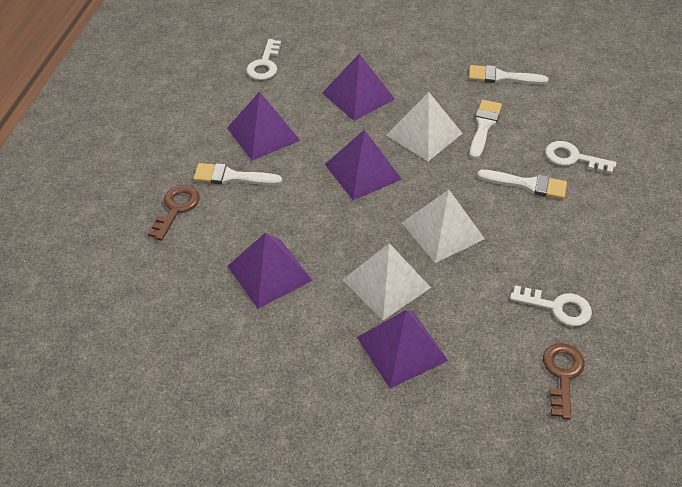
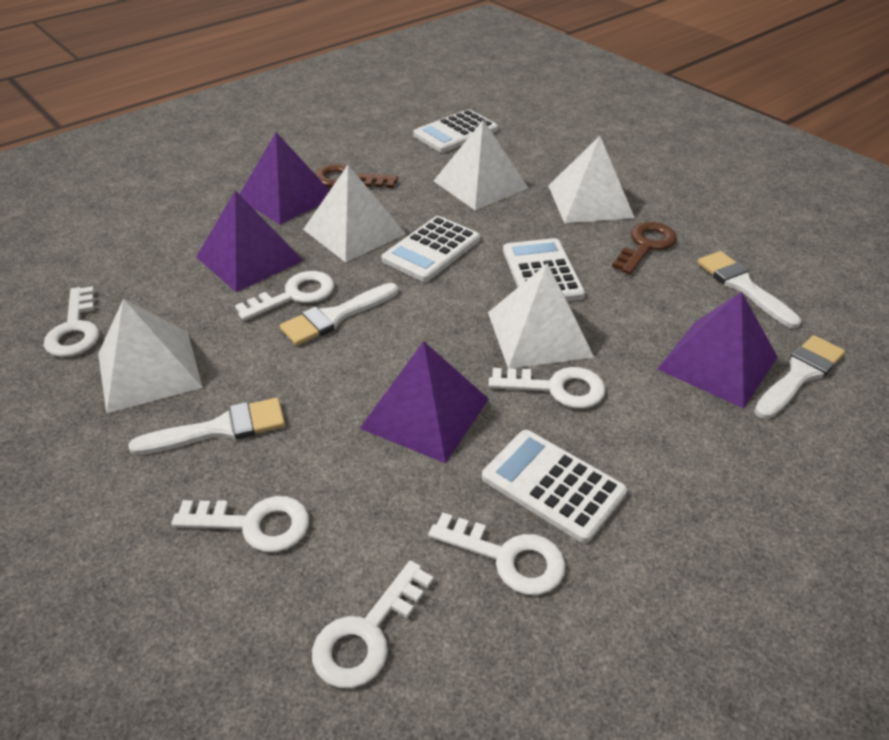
purple pyramid: [227,92,301,161] [228,232,313,309] [322,54,395,121] [325,130,402,200] [357,310,448,389] = 5 -> [196,190,304,292] [240,132,330,225] [360,341,489,463] [657,291,778,409] = 4
white calculator: none = 0 -> [381,216,480,282] [413,109,498,153] [482,430,627,543] [503,238,585,301] = 4
white key: [246,39,281,80] [510,285,592,326] [545,141,616,174] = 3 -> [44,286,99,357] [171,496,309,552] [235,271,334,321] [312,560,434,688] [428,512,566,595] [489,367,605,409] = 6
white pyramid: [343,243,431,320] [386,92,463,161] [402,190,485,263] = 3 -> [98,299,203,414] [303,165,406,263] [434,120,528,210] [488,263,594,369] [548,136,635,223] = 5

